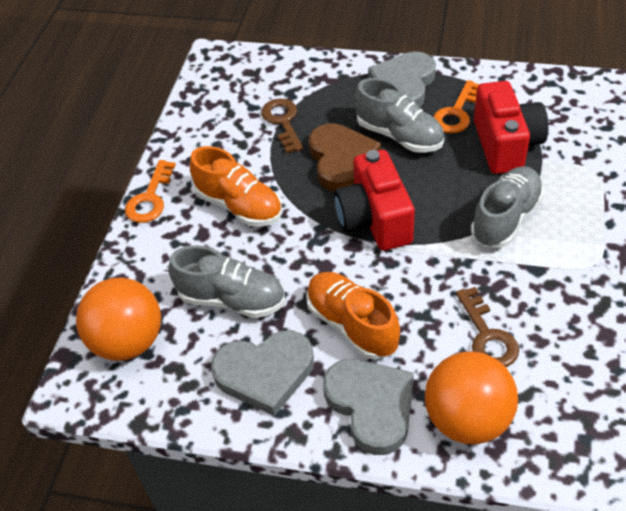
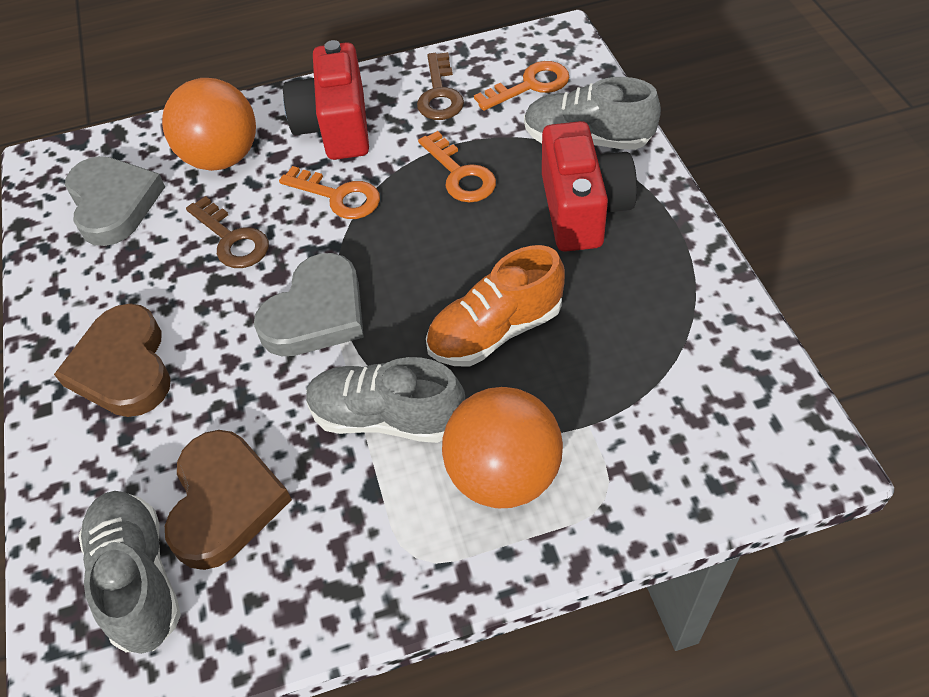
brown heart: [309,123,381,192] = 1 -> [54,303,171,417] [165,430,292,570] = 2
grey heart: [211,330,314,416] [323,359,414,455] [368,52,436,107] = 3 -> [65,156,165,246] [254,253,364,356] = 2
orange key: [125,160,176,223] [433,80,480,133] = 2 -> [279,166,380,219] [418,131,496,202] [474,61,569,111] = 3
orange shoe: [190,146,282,227] [306,272,400,360] = 2 -> [426,245,565,366] = 1

